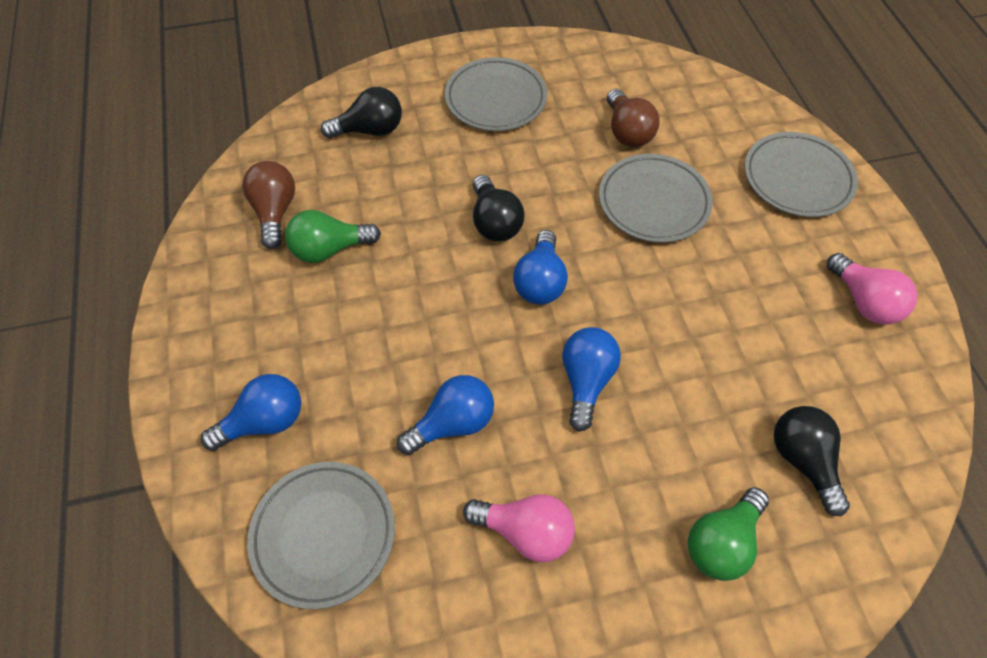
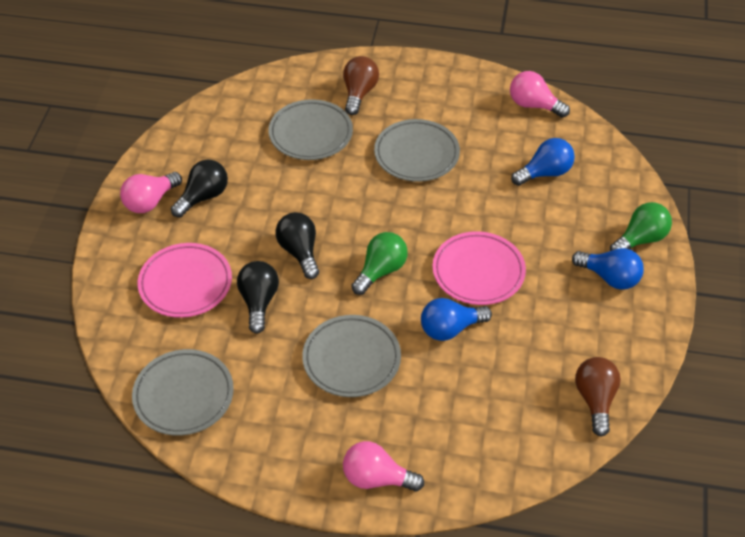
blue light bulb: [201,374,301,451] [397,375,494,455] [513,230,568,305] [562,327,621,432] = 4 -> [421,298,492,341] [511,138,575,186] [572,248,644,290] = 3
pink light bulb: [463,494,575,562] [827,253,918,324] = 2 -> [120,172,182,213] [343,441,424,492] [510,71,570,118] = 3
pink plate: none = 0 -> [138,243,232,318] [432,231,526,305] = 2

